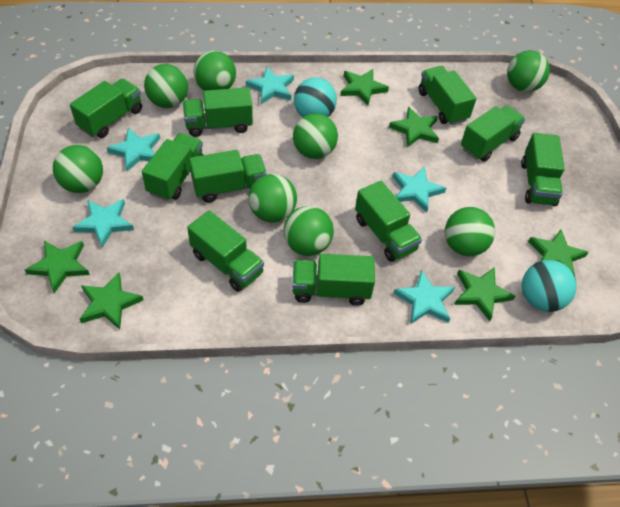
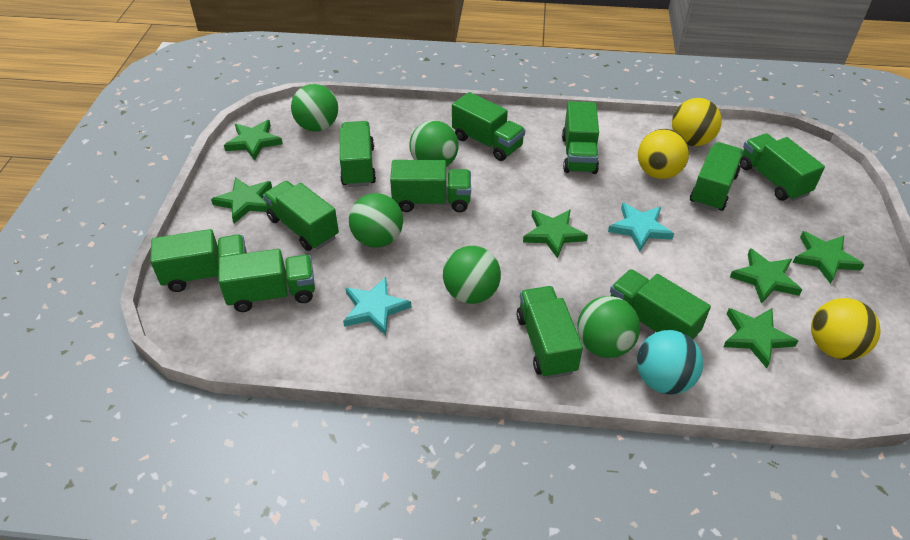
green ball: [53,145,103,193] [144,64,188,108] [193,51,236,91] [248,174,297,222] [284,206,334,256] [293,113,338,159] [445,207,495,256] [507,50,550,92] = 8 -> [291,84,338,132] [349,193,403,248] [409,120,459,167] [443,246,501,304] [577,296,640,358] = 5
green truck: [70,79,142,138] [142,133,203,201] [183,87,253,137] [187,210,264,292] [189,150,267,203] [292,254,375,306] [355,181,422,262] [418,66,476,125] [461,105,525,162] [521,133,565,206] = 10 -> [150,229,247,292] [218,249,315,312] [263,181,339,251] [340,121,376,187] [390,160,471,212] [452,92,525,161] [517,286,583,379] [562,101,599,174] [610,269,711,340] [690,142,743,211] [740,133,825,201] = 11
turquoise ball: [294,77,337,117] [522,260,577,312] = 2 -> [637,330,703,394] = 1
turquoise star: [72,199,134,248] [107,128,160,171] [246,66,294,104] [393,167,446,213] [394,270,455,324] = 5 -> [343,277,411,336] [608,202,674,252] = 2
yellow ball: none = 0 -> [638,129,689,179] [672,98,722,146] [811,298,881,360] = 3

